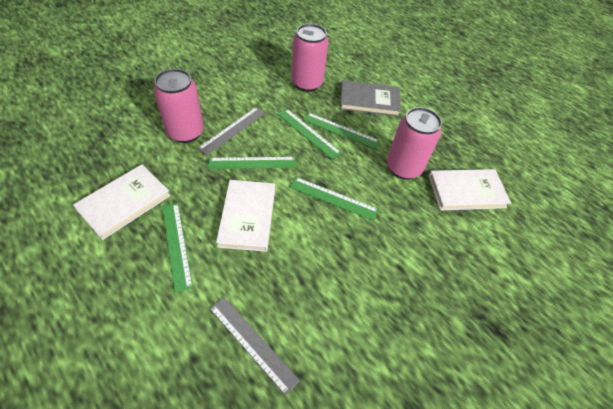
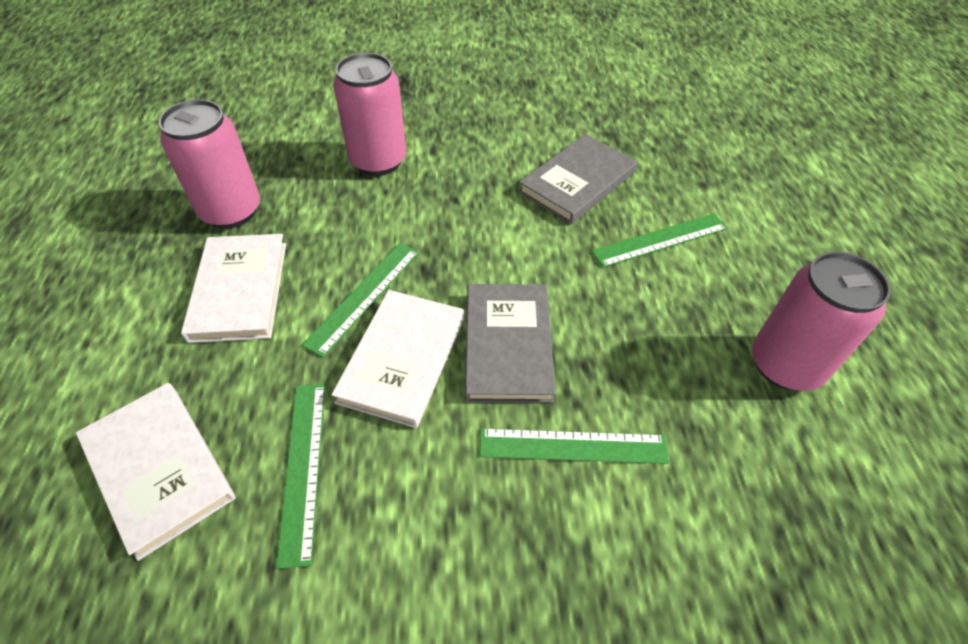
green ruler: [162,203,193,293] [208,157,296,169] [277,109,341,159] [290,177,379,221] [303,113,380,149] = 5 -> [276,384,325,569] [302,243,419,357] [480,428,669,464] [592,213,728,268] = 4
grey book: [340,80,401,117] = 1 -> [465,284,556,403] [519,134,637,224] = 2
grey ruler: [197,107,265,155] [210,297,300,396] = 2 -> none = 0

